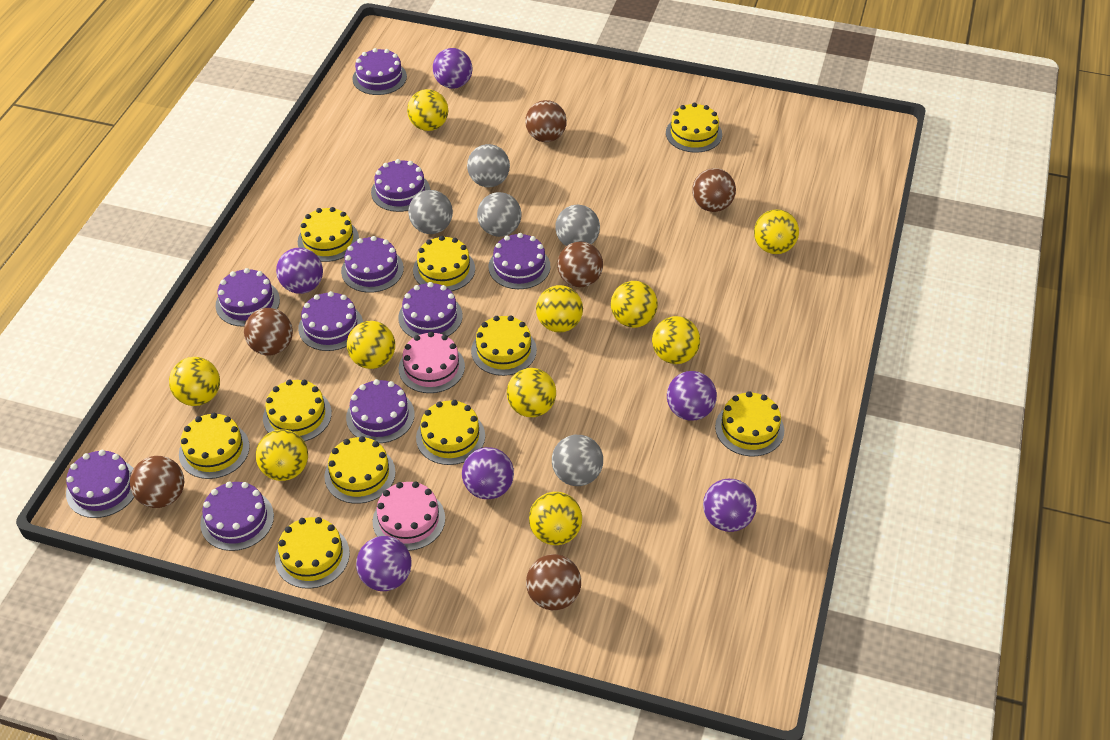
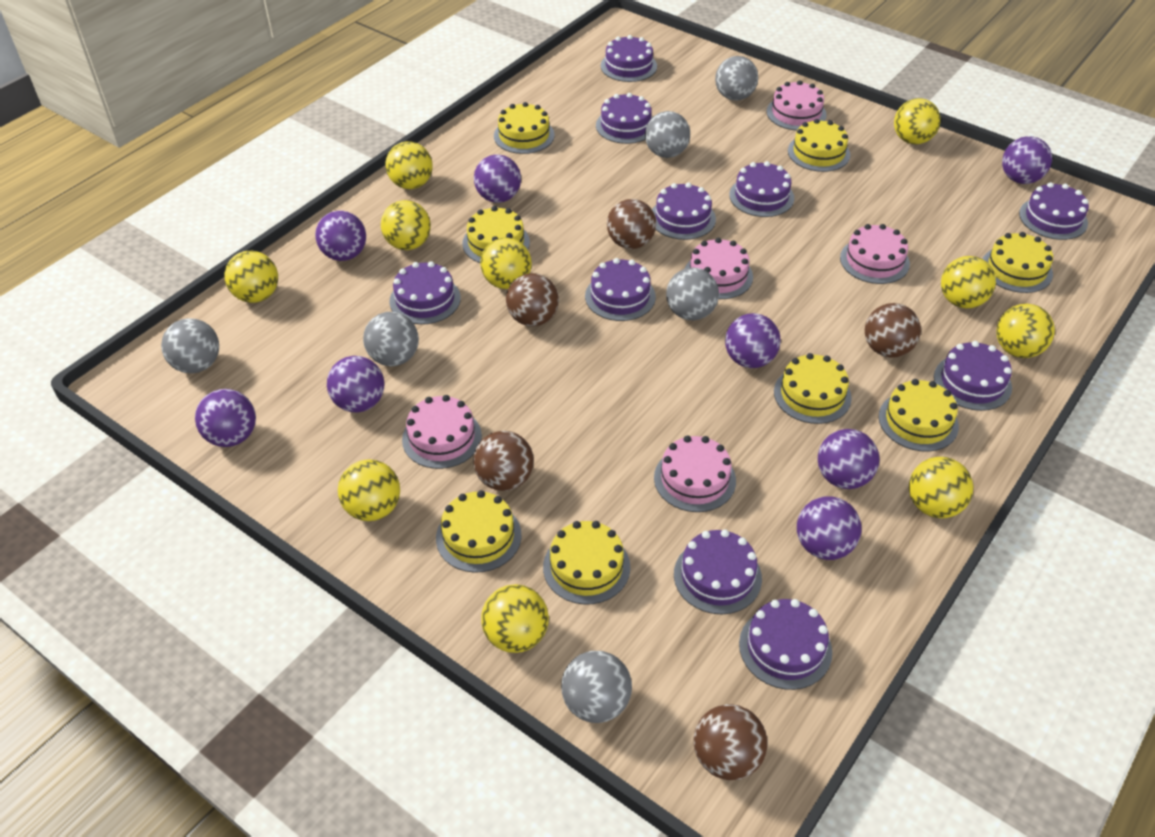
brown ball: [130,456,184,508] [244,308,293,355] [525,100,567,142] [526,554,581,610] [557,241,603,287] [692,168,736,212] = 6 -> [473,431,534,491] [506,273,559,326] [607,199,656,249] [694,704,767,780] [865,303,921,358] = 5
grey ball: [408,190,453,234] [467,144,510,187] [477,192,521,237] [552,435,603,486] [555,205,600,246] = 5 -> [161,318,219,373] [363,312,419,366] [561,651,632,723] [645,111,690,158] [666,267,719,320] [715,56,758,101] = 6
pink cake: [373,481,445,551] [399,332,465,393] = 2 -> [402,395,482,469] [654,436,736,512] [684,238,753,299] [766,80,827,131] [840,224,910,284] = 5
purple ball: [276,248,323,294] [356,536,412,591] [433,48,472,89] [462,447,514,499] [667,371,717,421] [703,479,757,532] = 6 -> [195,389,256,447] [315,211,366,261] [327,356,385,413] [474,154,521,203] [725,313,781,368] [797,496,861,560] [818,429,880,489] [1002,136,1052,184] = 8
yellow cake: [179,413,250,479] [263,380,332,442] [275,517,350,589] [298,207,359,262] [324,436,396,504] [413,236,475,291] [416,400,485,465] [471,316,537,376] [666,103,722,153] [715,391,784,456] = 10 -> [436,490,521,573] [462,206,530,263] [494,102,555,154] [543,521,630,604] [774,353,852,424] [788,119,850,172] [879,379,959,452] [983,232,1053,293] = 8

